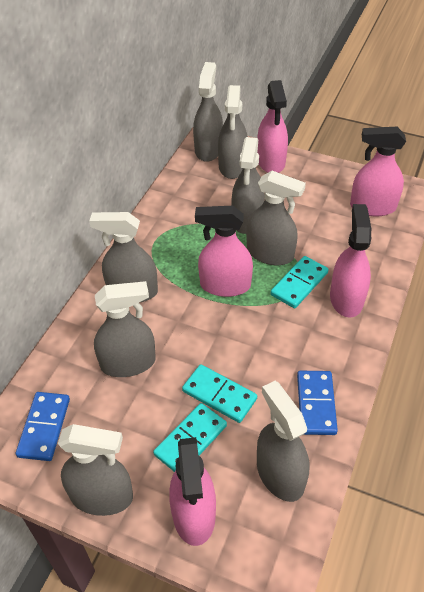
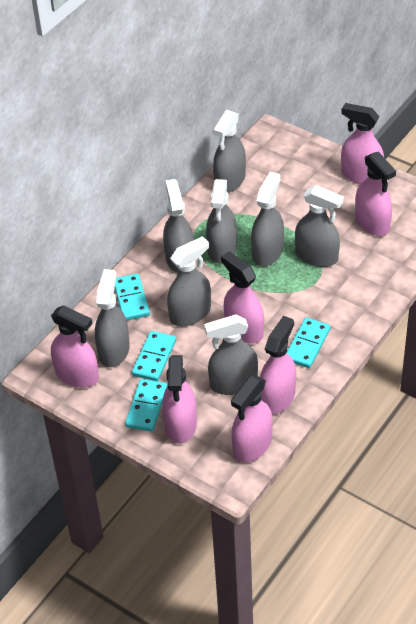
blue domino: [16,392,70,461] [297,371,338,435] = 2 -> none = 0
pink spray bottle: [169,437,216,546] [195,206,253,297] [257,80,288,173] [330,204,371,318] [350,127,406,216] = 5 -> [51,305,99,388] [162,355,197,444] [221,251,264,344] [231,375,273,463] [260,316,296,415] [341,103,384,184] [355,152,396,236] = 7
turquoise domino: [153,403,227,472] [182,364,257,423] [271,256,328,308] = 3 -> [115,274,150,320] [125,379,167,432] [132,331,176,381] [287,318,331,368] = 4

